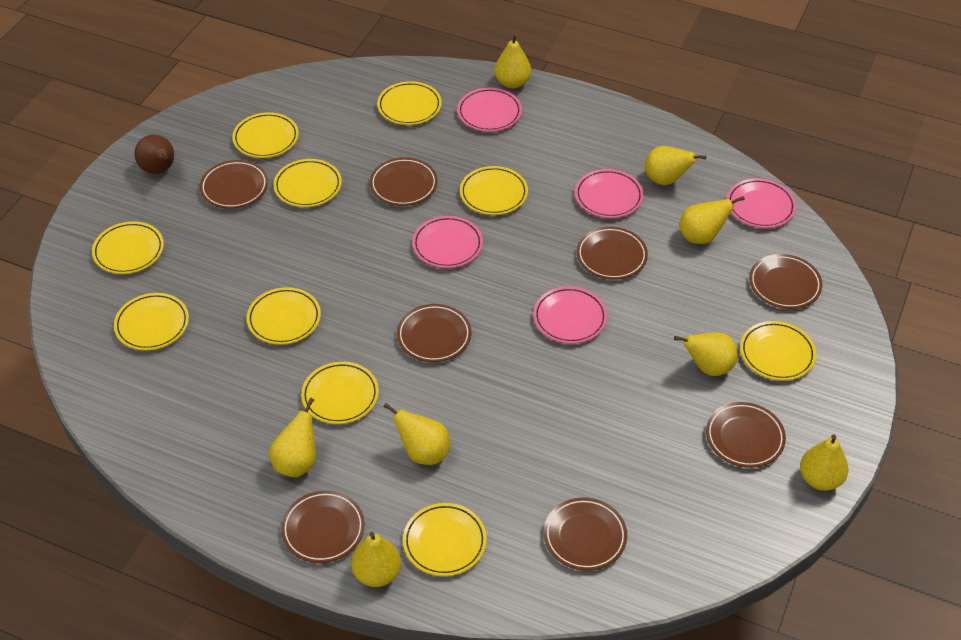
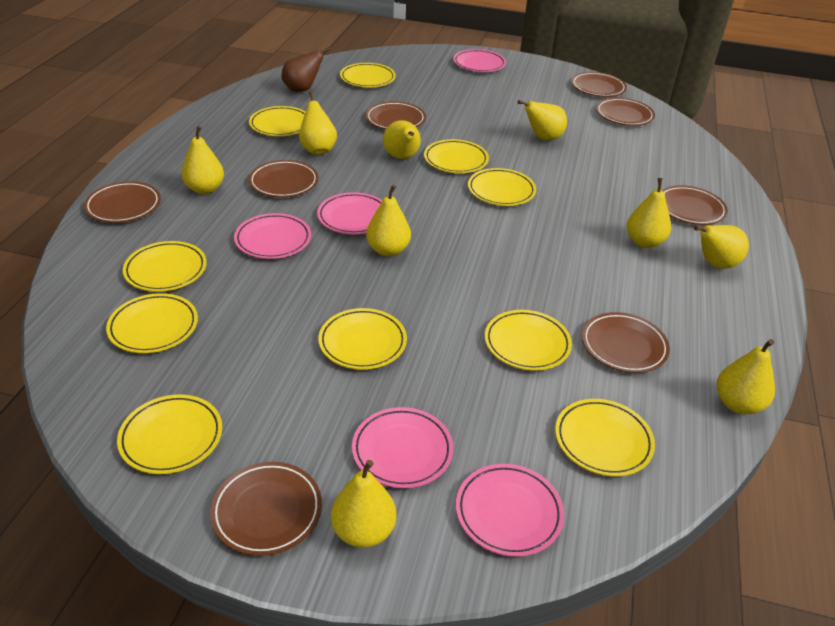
yellow pear: [269,398,316,477] [351,532,401,587] [383,403,450,465] [494,34,531,88] [645,146,706,185] [674,332,738,376] [679,196,745,244] [800,434,848,491] = 8 -> [181,126,224,194] [299,92,337,155] [331,460,397,548] [366,185,411,256] [383,120,421,159] [518,100,567,140] [627,178,671,248] [694,225,749,269] [717,339,775,414] = 9

